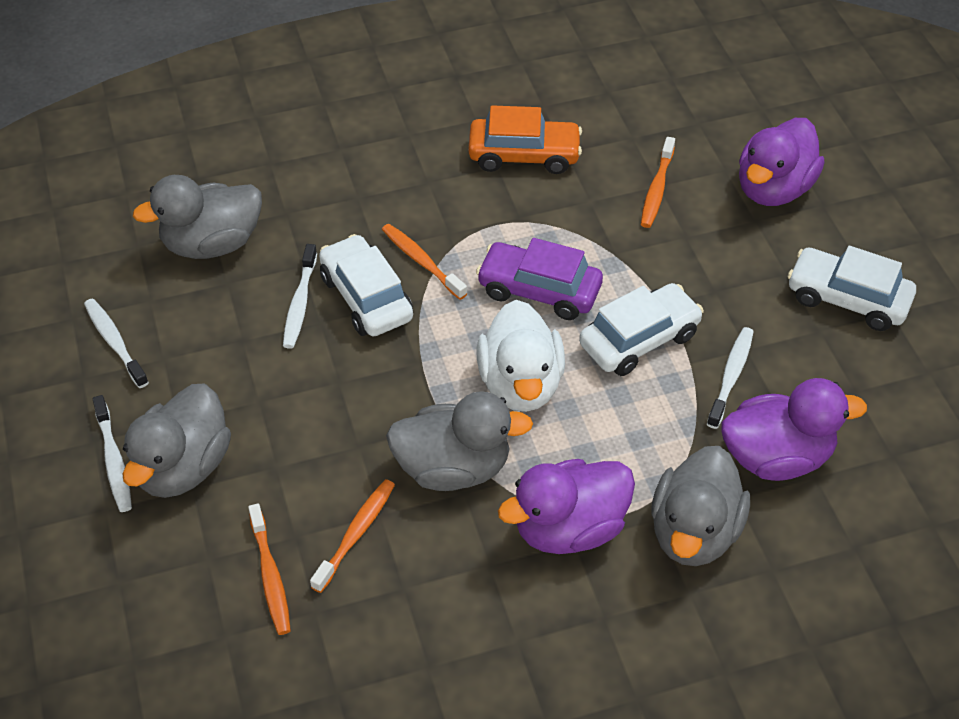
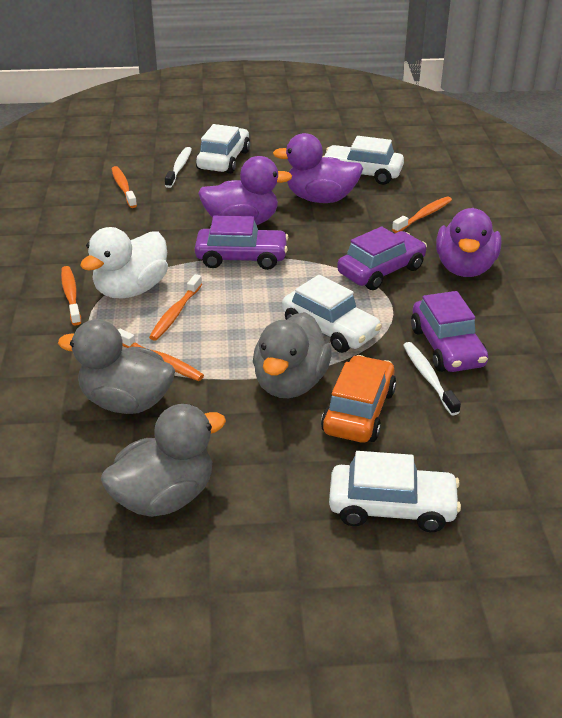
grey duck: [122,383,231,498] [133,175,262,259] [386,391,533,491] [651,446,750,566] = 4 -> [58,319,175,414] [101,404,226,517] [253,312,332,398] = 3
orange toothbrush: [248,503,291,635] [310,479,395,593] [382,224,467,300] [641,137,675,228] = 4 -> [61,266,81,326] [112,166,137,208] [118,329,204,381] [149,274,202,341] [392,197,452,233] = 5
purple car: [476,238,603,320] = 1 -> [195,216,289,270] [337,227,427,290] [411,291,488,372] = 3
white car: [319,234,413,336] [579,283,704,376] [788,246,916,331] = 3 -> [196,124,250,174] [282,275,382,353] [322,136,404,185] [329,451,461,532] = 4
white toothbrush: [84,298,149,388] [93,395,132,512] [283,244,317,349] [707,327,754,429] = 4 -> [165,147,192,188] [403,342,461,416] = 2

